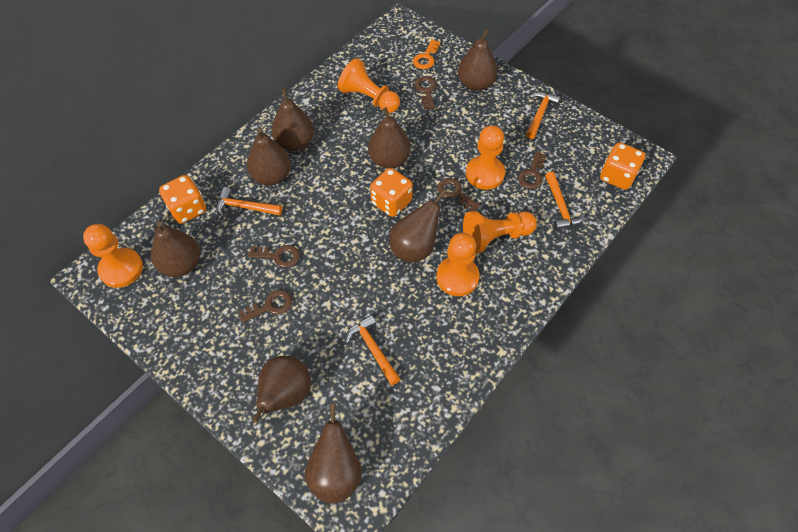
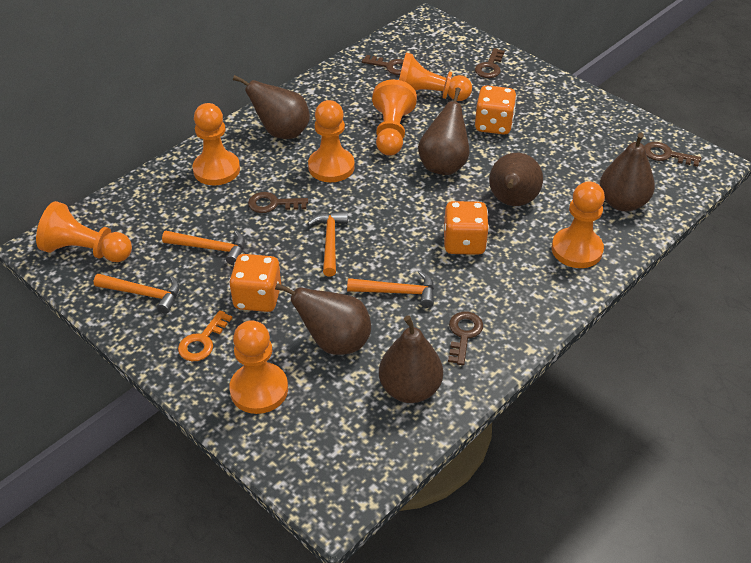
brown pear: [151,222,200,277] [247,128,291,185] [252,355,311,423] [272,88,314,151] [305,404,362,503] [368,107,411,168] [389,189,447,263] [458,30,498,91] = 8 -> [233,75,310,139] [275,283,371,355] [379,315,443,403] [418,88,469,175] [489,153,543,206] [599,133,655,211] = 6
orange pawn: [83,224,143,288] [337,58,400,113] [436,233,480,296] [463,211,537,253] [466,125,505,190] = 5 -> [36,201,132,262] [192,103,240,185] [229,320,288,414] [308,100,355,182] [372,79,417,156] [399,53,472,101] [552,181,605,268] = 7

